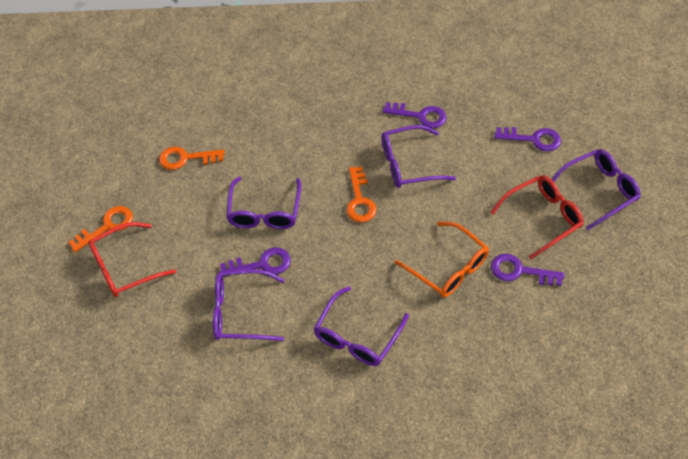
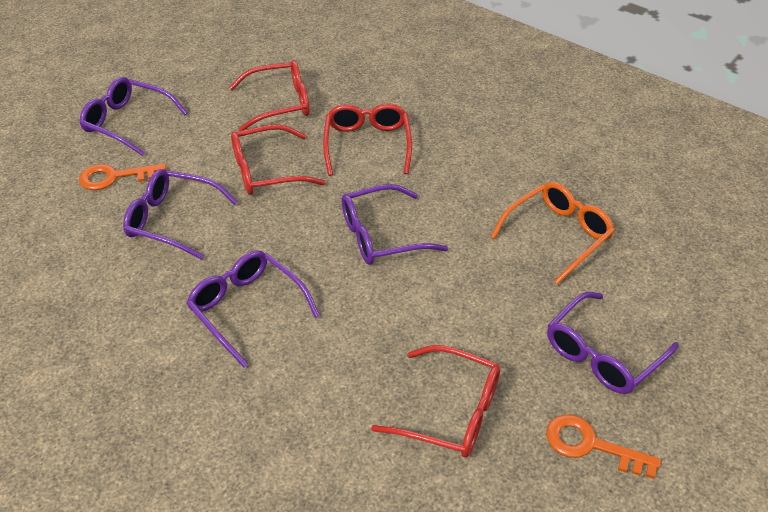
orange key: [68,206,133,252] [159,147,225,170] [346,167,377,222] = 3 -> [79,163,166,190] [546,415,661,479] = 2
purple key: [220,247,291,277] [382,102,446,128] [491,254,564,286] [494,127,561,151] = 4 -> none = 0
red glasses: [88,222,176,297] [490,175,583,259] = 2 -> [229,60,310,131] [231,124,326,195] [323,103,412,176] [371,345,500,457] = 4

